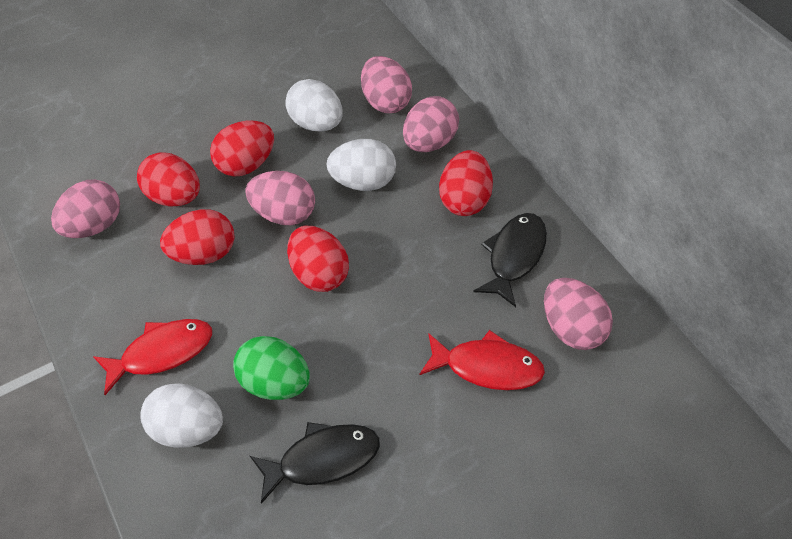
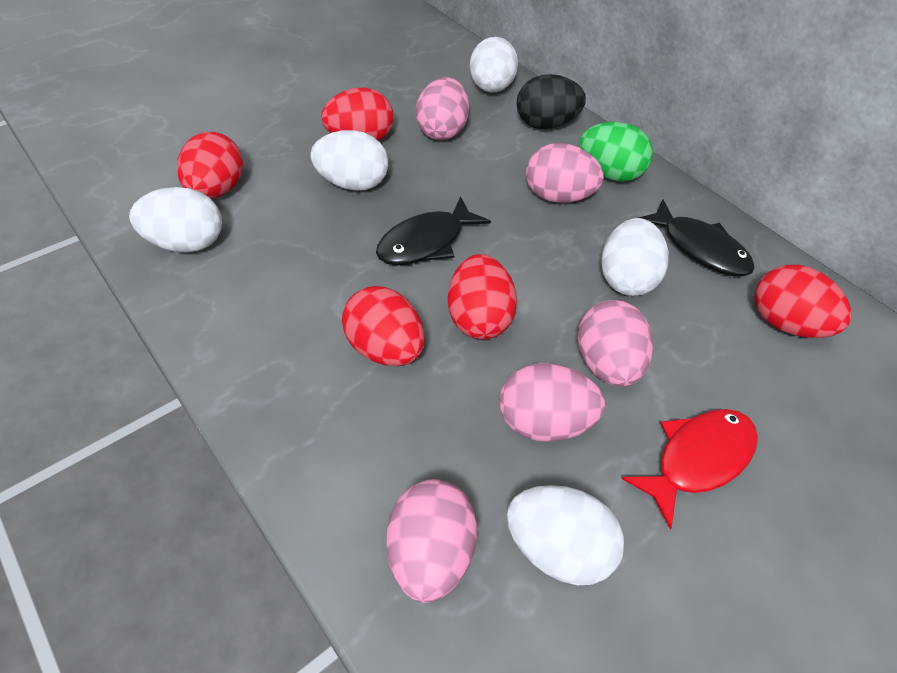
black egg: none = 0 -> [517,74,586,129] = 1
red fish: [93,319,212,395] [419,330,545,390] = 2 -> [622,409,758,529] = 1
white egg: [140,383,223,448] [285,79,343,132] [326,139,396,191] = 3 -> [129,187,222,253] [311,130,388,191] [470,37,518,92] [507,485,624,585] [601,218,669,296] = 5

